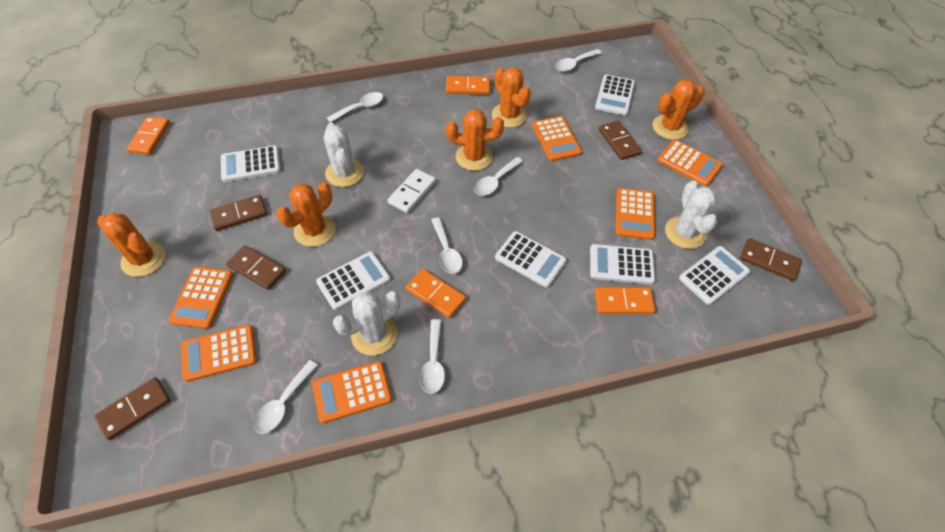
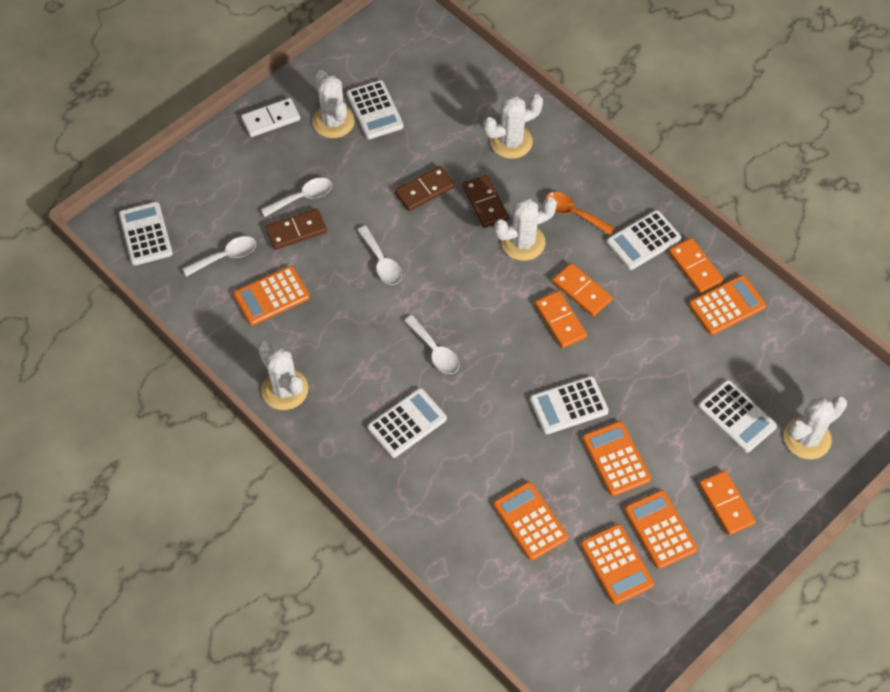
brown domino: [95,377,171,440] [210,195,267,231] [226,245,286,290] [599,121,642,160] [740,238,801,281] = 5 -> [265,209,327,250] [395,166,455,211] [463,175,509,228] = 3
orange cactus: [97,213,165,277] [276,182,335,247] [446,109,504,171] [492,67,531,128] [653,80,705,140] = 5 -> none = 0
orange spoon: none = 0 -> [545,192,615,235] = 1
white cactus: [324,123,364,187] [333,291,400,356] [665,181,717,249] = 3 -> [258,341,308,410] [312,70,355,138] [483,94,543,159] [494,197,557,261] [784,396,847,460] = 5
white spoon: [253,360,318,434] [327,92,383,123] [419,319,445,394] [431,217,463,274] [474,157,523,196] [555,49,602,72] = 6 -> [182,236,256,277] [261,178,332,217] [357,226,402,285] [404,315,459,374] = 4

